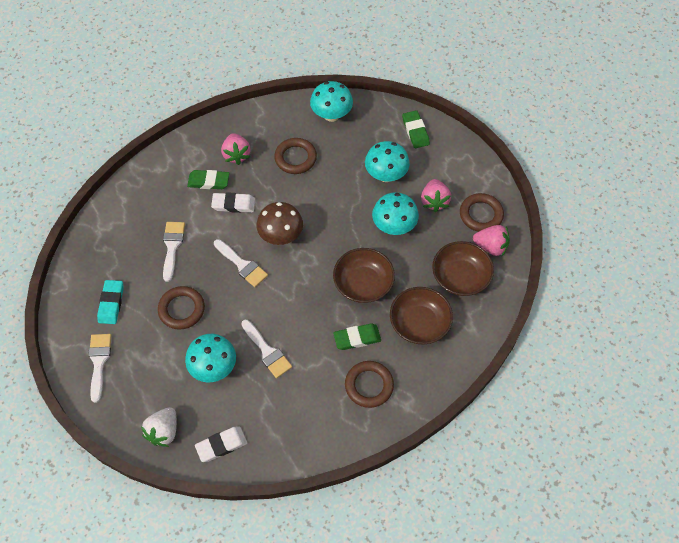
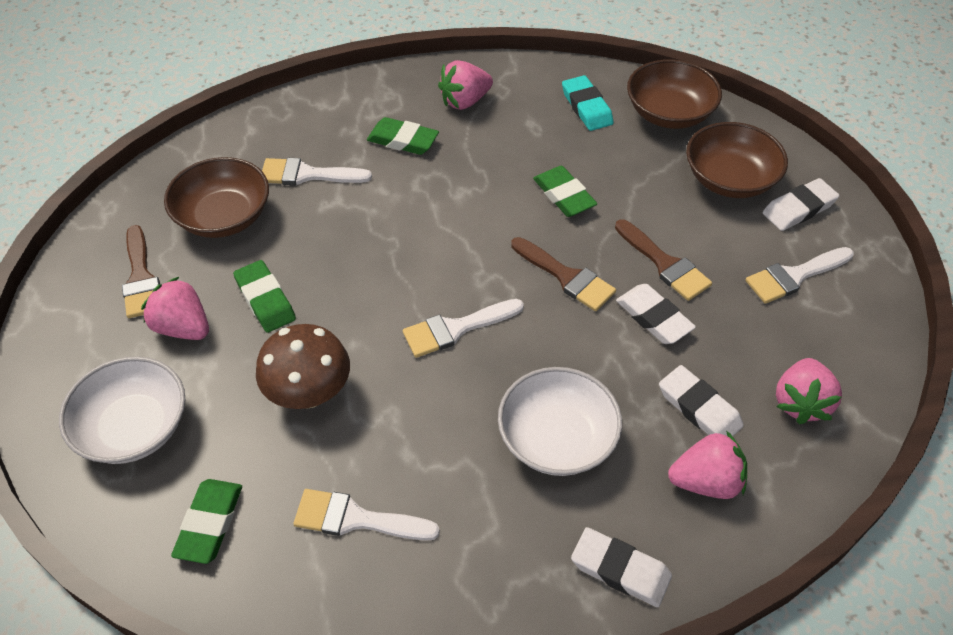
brown brush: none = 0 -> [122,225,160,318] [511,237,616,311] [615,219,712,301] = 3
brown ring: [158,286,205,330] [274,138,317,174] [345,361,394,408] [460,193,504,232] = 4 -> none = 0
green eraser: [187,170,229,189] [333,323,381,350] [402,110,430,148] = 3 -> [171,479,242,564] [233,260,296,333] [367,117,439,155] [533,166,597,217] = 4
pink strawberry: [221,133,251,165] [421,179,451,212] [473,225,510,256] = 3 -> [141,277,209,340] [438,60,493,110] [668,431,747,499] [776,358,842,424] = 4
turquoise mushroom: [185,334,236,382] [310,81,353,122] [365,141,410,182] [372,192,419,235] = 4 -> none = 0
white bowl: none = 0 -> [59,356,185,464] [498,367,622,476] = 2
white eraser: [195,427,247,462] [211,192,255,213] = 2 -> [571,527,672,607] [616,284,696,344] [659,365,744,436] [763,178,839,231] = 4
white strawberry: [141,407,177,447] = 1 -> none = 0

